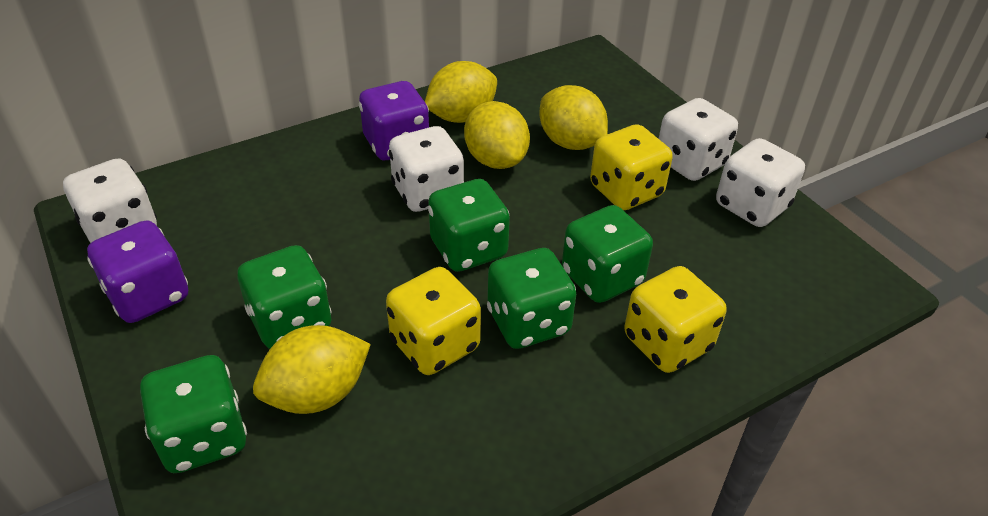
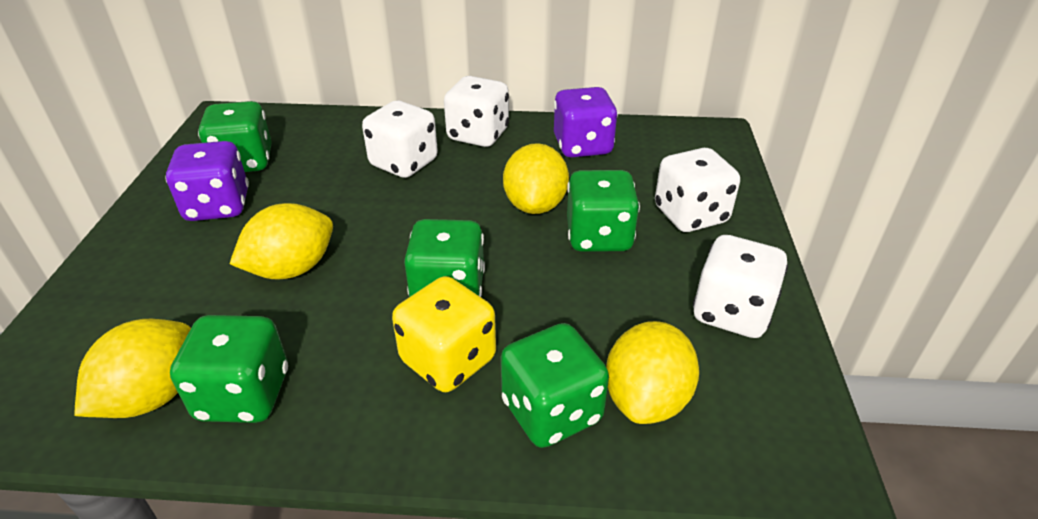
yellow dice: [386,267,481,375] [590,124,673,210] [624,266,727,373] = 3 -> [392,276,496,392] = 1

